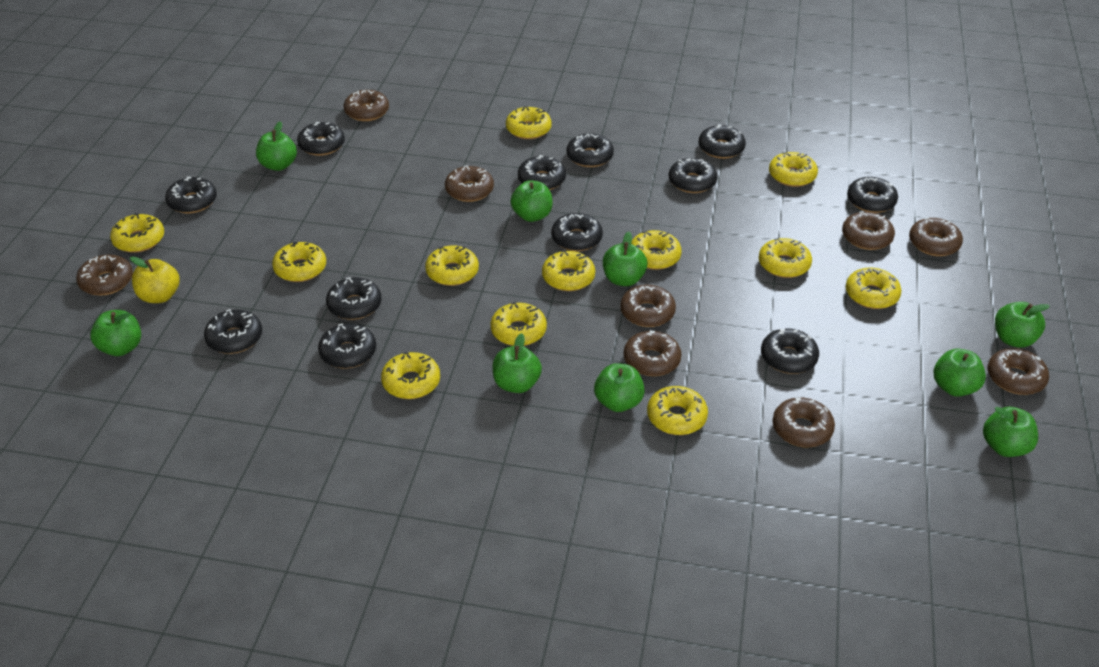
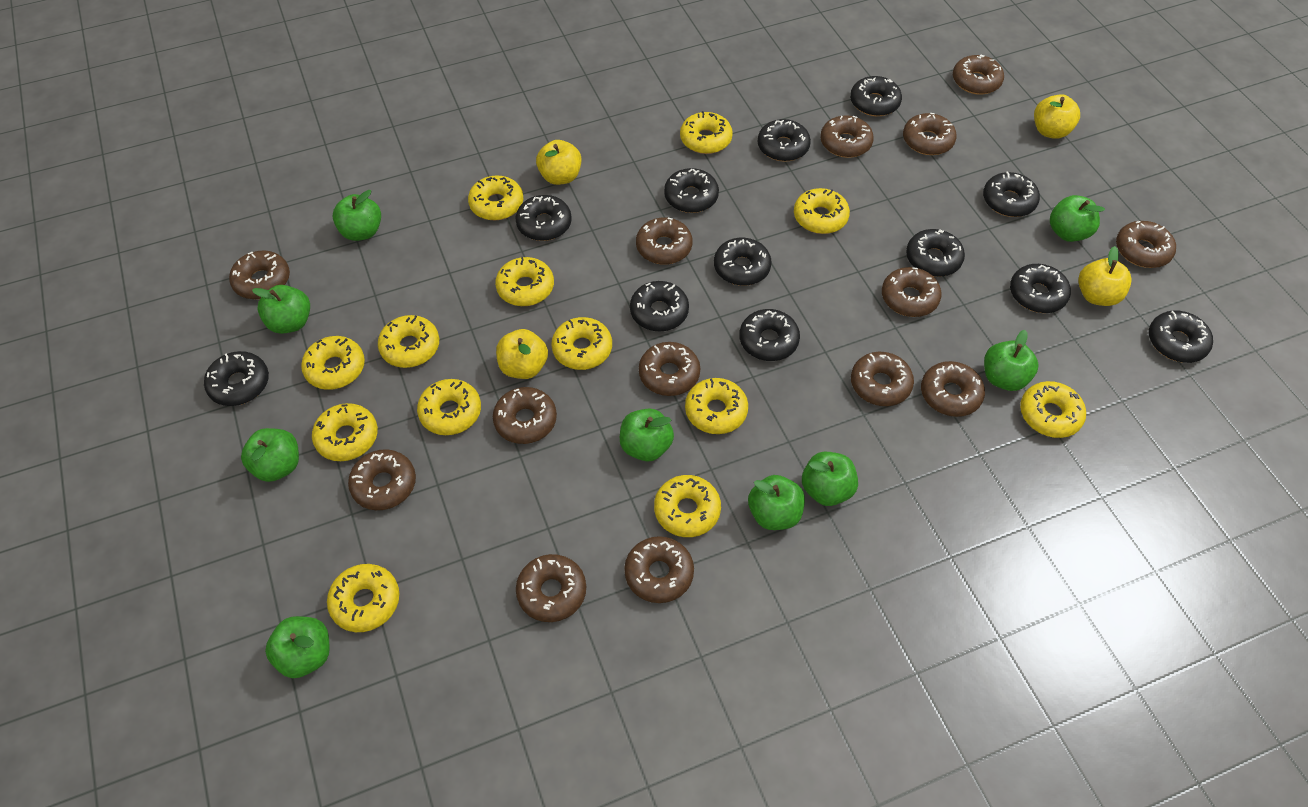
brown donut: [76,254,133,295] [344,90,389,121] [445,165,494,202] [620,284,676,327] [624,330,682,376] [773,397,835,448] [842,211,895,250] [909,218,963,256] [988,348,1049,395] = 9 -> [229,250,290,299] [348,449,416,510] [493,387,557,444] [516,554,586,622] [624,536,694,603] [636,218,693,265] [639,342,700,396] [820,115,874,158] [851,352,914,406] [882,267,941,317] [903,113,957,155] [921,361,985,417] [953,54,1004,95] [1116,221,1176,268] = 14
yellow apple: [130,256,180,303] = 1 -> [496,329,548,379] [536,140,581,185] [1034,94,1080,139] [1078,246,1132,306] = 4
yellow donut: [110,213,164,253] [272,242,326,282] [381,352,440,399] [425,246,479,286] [491,302,547,346] [506,106,552,139] [542,250,595,291] [631,230,682,270] [647,386,708,435] [759,238,812,278] [769,152,818,187] [846,267,902,309] = 12 -> [301,336,365,390] [312,403,378,461] [327,564,399,632] [378,315,439,368] [417,379,481,435] [468,175,523,220] [495,257,554,306] [551,317,612,370] [654,475,721,537] [680,111,733,154] [685,378,748,434] [794,188,850,234] [1020,381,1086,438] = 13

